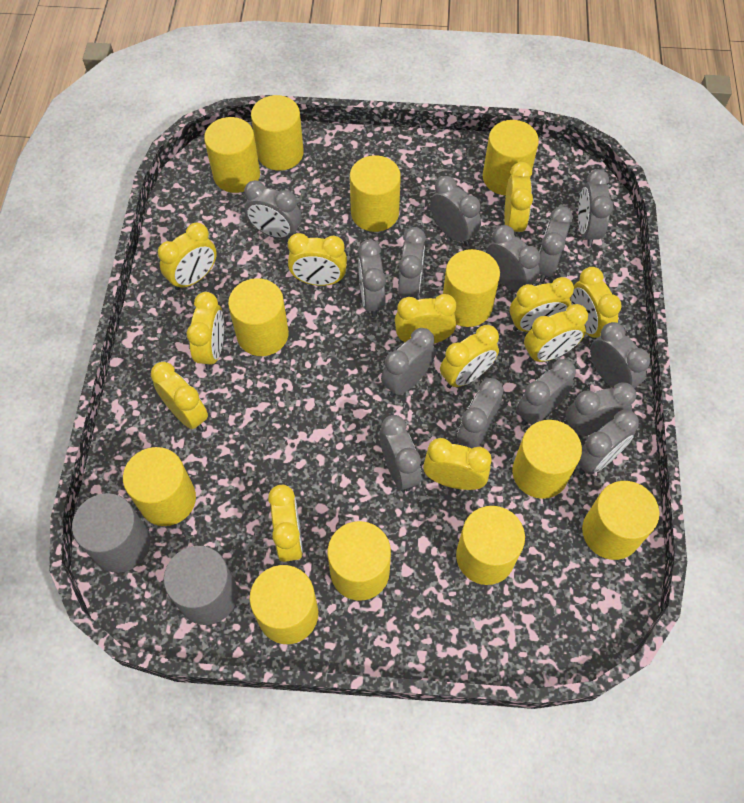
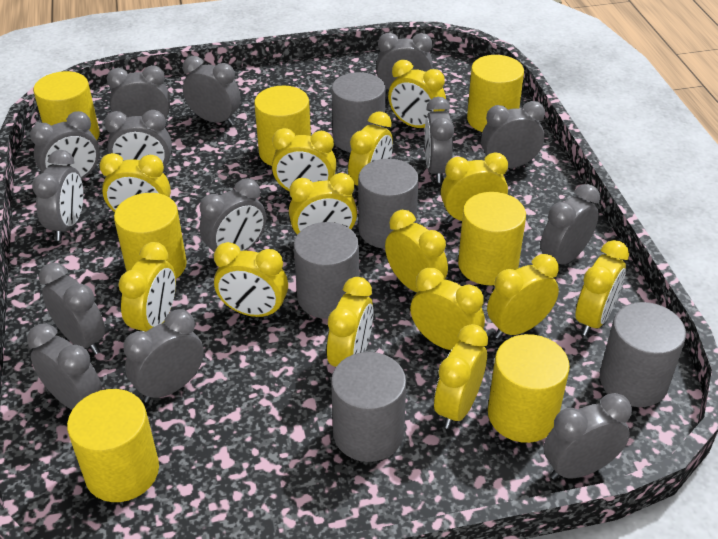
grey cylinder: [72,493,150,573] [164,546,238,625] = 2 -> [294,222,359,319] [331,352,406,462] [332,72,386,153] [358,159,419,249] [600,302,686,407] = 5
yellow clock: [151,362,208,431] [158,223,217,290] [187,292,224,370] [268,485,303,563] [288,233,347,286] [395,294,456,343] [423,438,492,490] [440,325,499,388] [504,162,533,236] [510,277,574,332] [524,304,588,362] [571,267,622,339] = 12 -> [99,153,171,212] [118,242,176,332] [214,242,288,317] [272,128,337,192] [289,173,357,235] [327,277,374,367] [348,111,393,186] [385,210,448,292] [388,60,446,128] [410,268,485,350] [434,324,488,429] [441,152,508,222] [487,254,559,339] [575,240,629,336] = 14
yellow cylinder: [123,447,196,526] [204,117,260,193] [228,278,289,356] [249,565,318,644] [251,95,304,171] [327,521,391,601] [350,155,401,232] [443,249,500,327] [456,506,525,585] [483,120,539,195] [512,420,582,499] [582,481,660,560] = 12 -> [33,71,100,140] [67,389,159,502] [114,193,187,279] [254,86,311,166] [458,192,526,285] [467,55,524,132] [488,334,570,443] = 7

